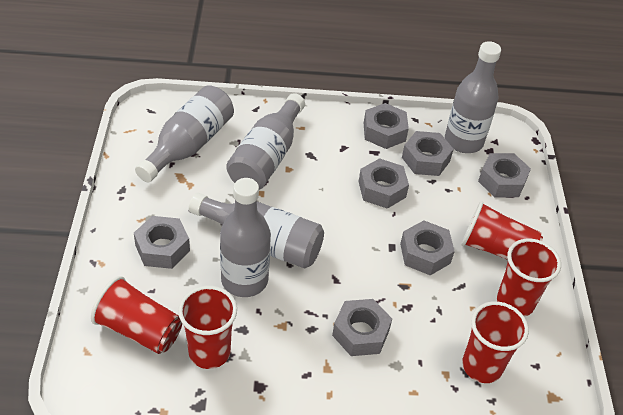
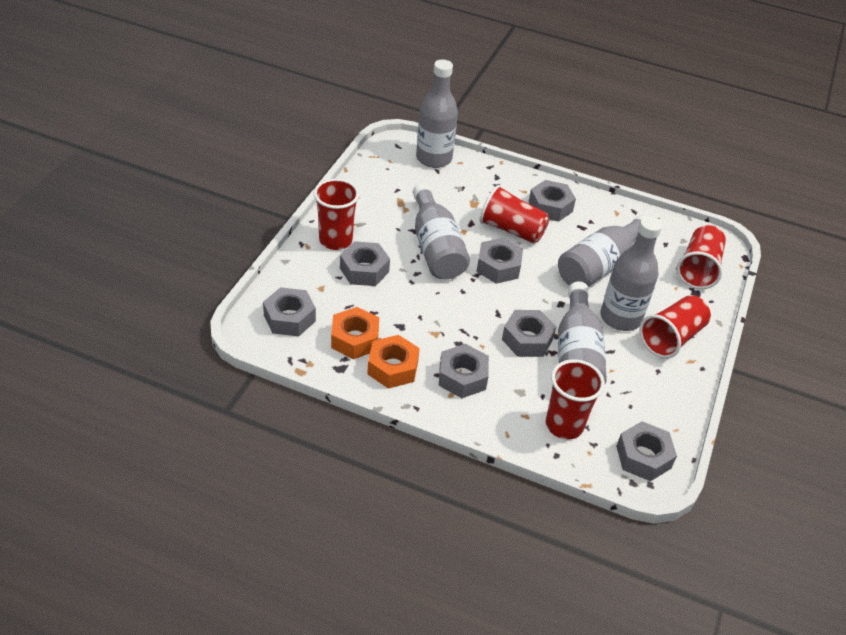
orange nut: none = 0 -> [331,307,379,359] [367,335,420,389] = 2

